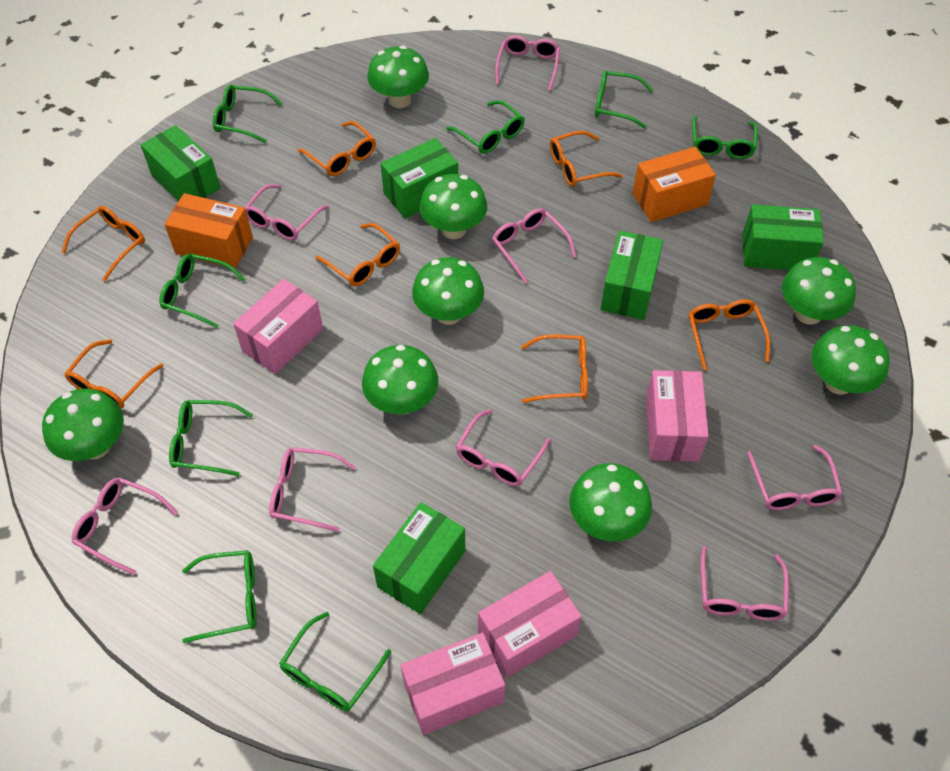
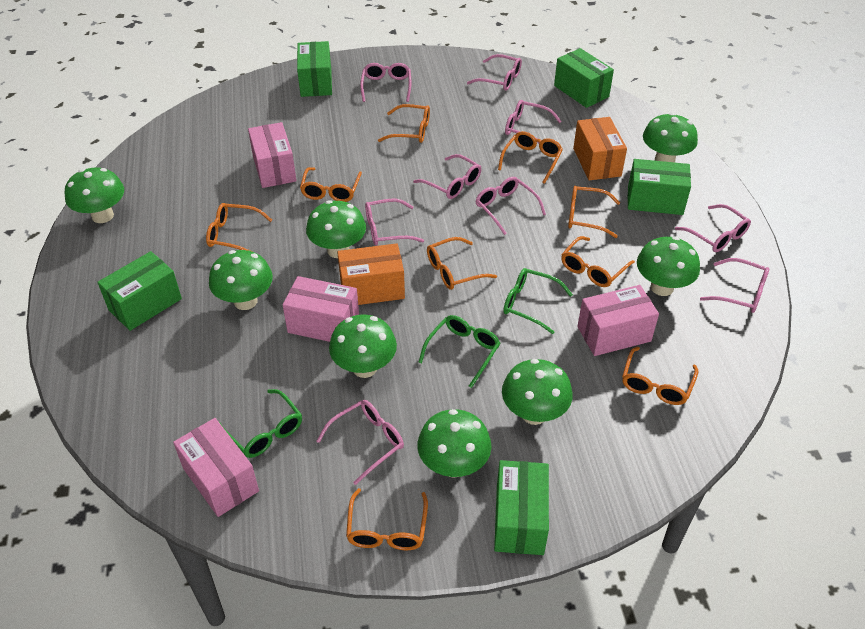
green glasses: [159,254,245,328] [169,400,253,476] [182,550,256,643] [213,85,283,143] [279,612,391,712] [446,100,525,154] [595,70,654,129] [692,116,758,159] = 8 -> [218,389,302,458] [419,315,500,388] [503,268,573,334] = 3
orange glasses: [62,206,145,281] [64,339,163,408] [298,121,376,176] [315,223,400,286] [521,334,588,403] [550,131,623,187] [689,299,770,370] = 7 -> [206,203,272,251] [300,167,362,202] [346,488,428,550] [378,104,430,143] [427,237,497,290] [498,131,563,184] [561,236,635,287] [568,186,620,238] [622,347,698,405] = 9
pink glasses: [72,477,178,575] [245,184,329,240] [269,447,356,532] [456,409,551,486] [492,208,577,284] [495,35,560,91] [701,546,789,621] [747,445,843,510] = 8 -> [316,400,404,485] [360,63,411,102] [365,199,424,246] [413,154,481,199] [467,54,522,91] [475,177,546,235] [505,100,561,143] [675,204,751,252] [700,258,769,313] = 9

